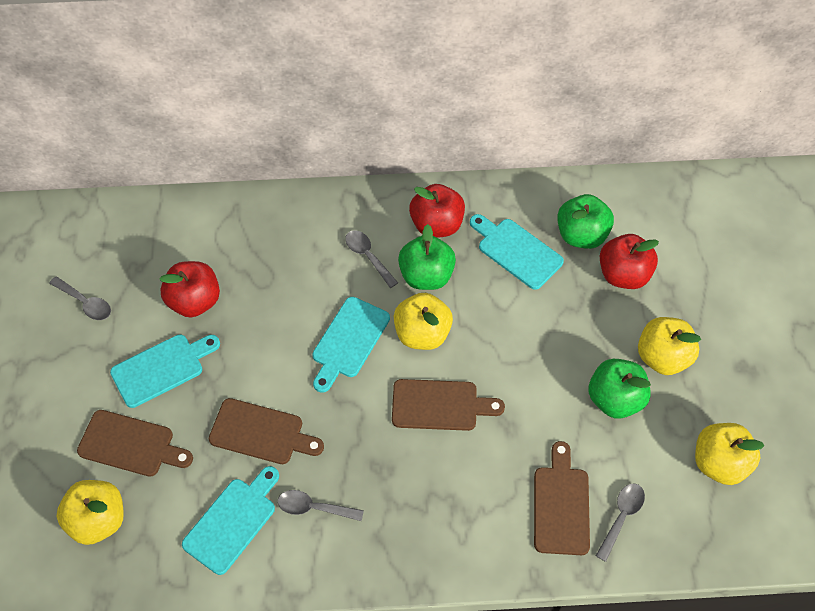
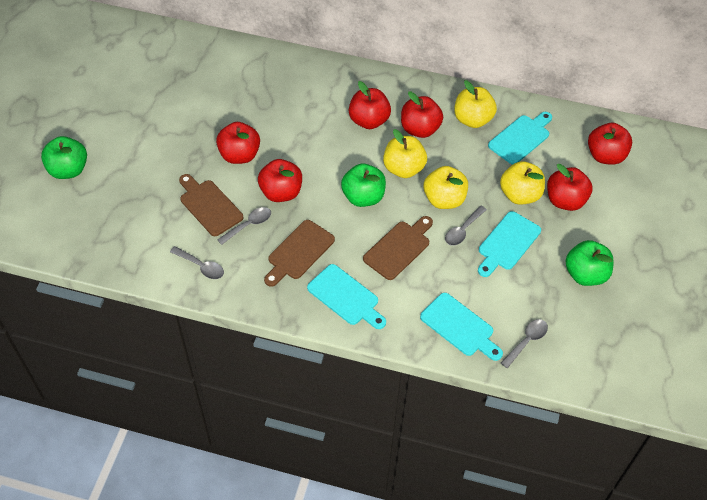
brown cutting board: [77,410,193,477] [209,398,324,464] [392,379,505,431] [534,441,590,555] = 4 -> [179,174,243,236] [264,220,335,287] [363,216,433,280] = 3
red apple: [159,261,220,317] [409,184,465,238] [600,234,659,289] = 3 -> [216,122,260,164] [258,159,302,202] [349,81,391,129] [401,91,443,138] [547,164,593,211] [588,123,632,165] = 6

